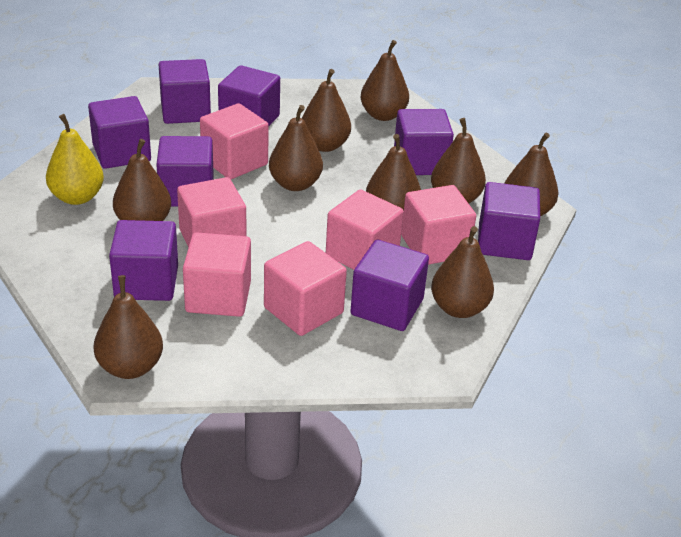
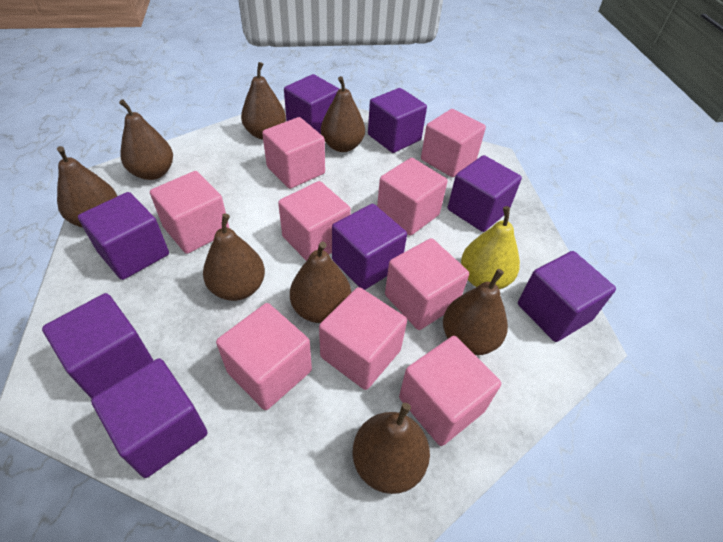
brown pear: [93,275,163,379] [113,139,171,221] [269,105,323,191] [302,69,351,152] [360,40,409,121] [366,134,421,211] [431,118,486,203] [431,226,494,318] [504,133,558,216] = 9 -> [57,146,117,228] [119,100,173,180] [203,214,265,301] [241,62,286,140] [290,242,351,323] [321,76,365,152] [352,403,430,494] [443,269,508,355] = 8
pink cube: [177,177,246,248] [183,232,251,317] [200,103,269,179] [264,241,347,336] [326,189,404,270] [401,185,476,265] = 6 -> [150,171,229,254] [216,303,312,410] [262,117,325,189] [278,181,351,261] [319,287,407,390] [377,158,448,236] [385,238,469,330] [399,336,501,446] [421,109,486,177] = 9

